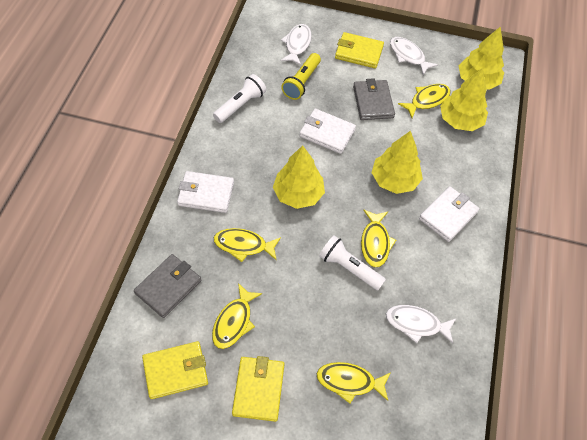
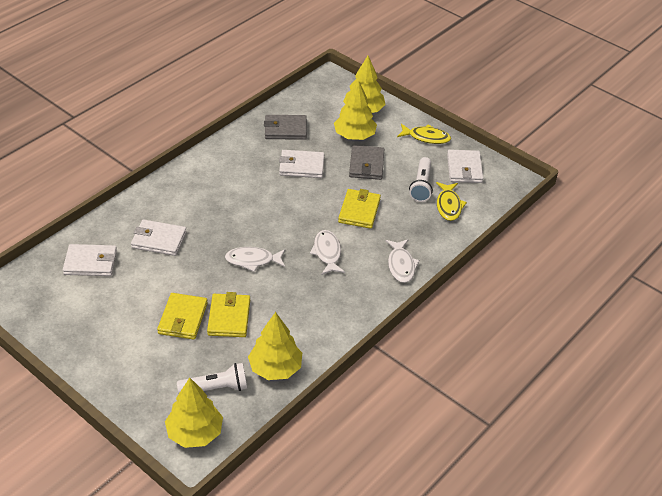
white wallet: [177,171,234,213] [299,109,356,154] [419,186,479,242] = 3 -> [63,244,117,276] [131,220,187,256] [279,150,324,178] [447,150,483,183] = 4
yellow fish: [212,283,262,349] [214,228,281,262] [317,362,390,404] [361,209,396,268] [398,84,450,118] = 5 -> [397,124,451,144] [436,182,467,221] = 2
yellow flashlight: [281,53,321,100] = 1 -> none = 0

